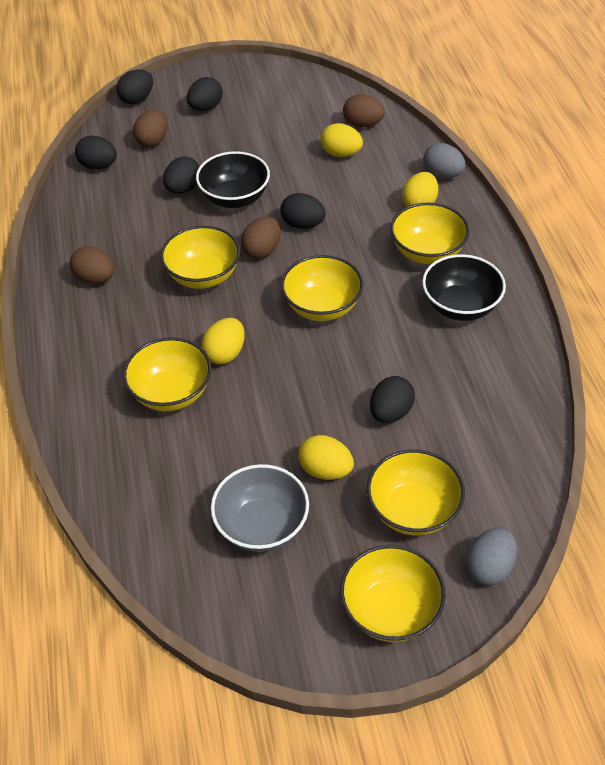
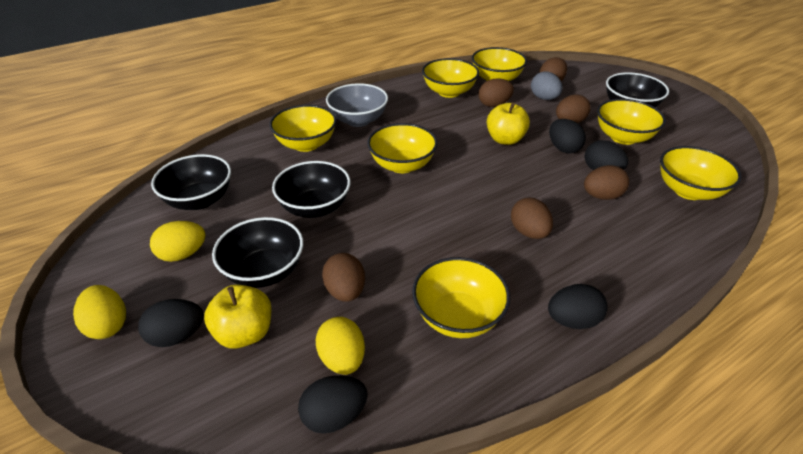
black bowl: [196,151,270,208] [422,254,506,321] = 2 -> [151,154,231,210] [212,217,303,288] [272,161,351,218] [606,72,669,108] = 4
black egg: [75,136,117,169] [116,70,153,104] [163,157,200,194] [187,77,223,111] [281,193,326,229] [370,376,415,423] = 6 -> [138,299,204,347] [298,375,368,434] [548,284,608,329] [549,119,586,153] [585,140,628,170] = 5
brown egg: [70,246,114,284] [133,109,168,147] [241,217,280,259] [343,94,385,127] = 4 -> [322,253,365,302] [479,78,514,107] [511,198,553,239] [539,57,567,81] [556,94,591,123] [584,165,629,200] = 6
grey egg: [423,143,466,178] [466,528,517,586] = 2 -> [531,71,563,100] = 1
yellow apple: none = 0 -> [204,284,272,349] [487,102,530,145] = 2
yellow bowl: [123,337,211,411] [160,226,240,289] [281,255,363,321] [340,545,446,642] [367,449,465,535] [390,203,470,264] = 6 -> [269,105,337,152] [367,123,438,173] [412,257,510,338] [422,58,479,98] [472,47,527,81] [597,99,666,145] [660,146,742,200] = 7
yellow egg: [201,318,245,364] [299,435,354,480] [321,123,363,157] [402,172,438,207] = 4 -> [73,285,126,339] [150,221,205,262] [316,317,365,375] = 3

